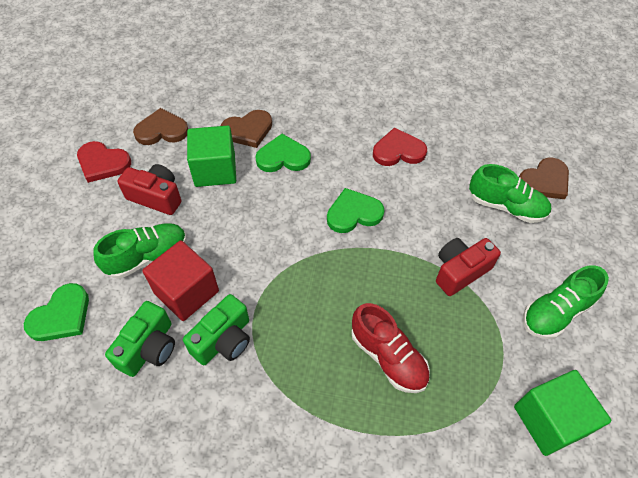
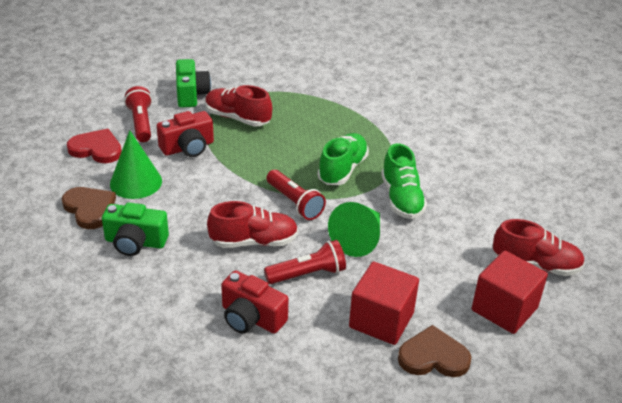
brown heart: [133,108,188,145] [221,110,272,148] [519,157,569,199] = 3 -> [62,187,116,229] [398,325,471,377] = 2
green cone: none = 0 -> [110,130,162,199] [328,202,380,257] = 2
green cube: [187,126,236,187] [514,370,611,456] = 2 -> none = 0
green heart: [24,283,89,341] [255,134,311,172] [327,188,385,233] = 3 -> none = 0
green shoe: [93,223,187,279] [469,164,551,223] [523,265,609,339] = 3 -> [318,133,369,185] [381,143,427,219] = 2
red cube: [142,240,219,321] = 1 -> [349,261,419,345] [472,251,548,334] = 2
red flashlight: none = 0 -> [124,86,152,142] [264,240,346,284] [266,170,326,220] = 3
red heart: [77,141,131,183] [373,128,427,166] = 2 -> [67,129,122,163] = 1
red shoe: [351,303,430,393] = 1 -> [205,85,272,127] [207,201,298,248] [493,219,585,276] = 3

